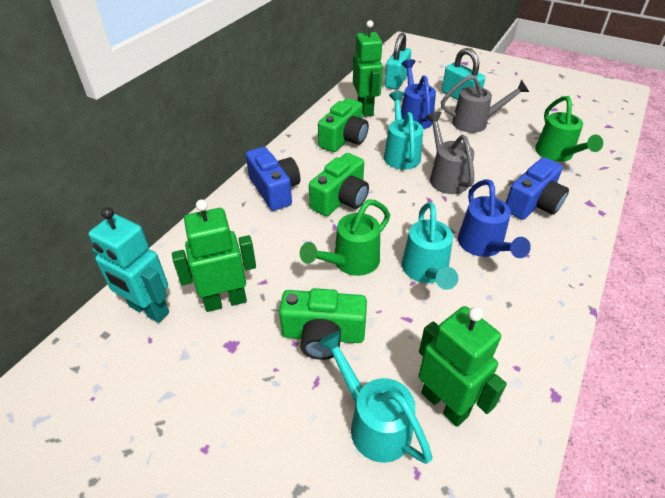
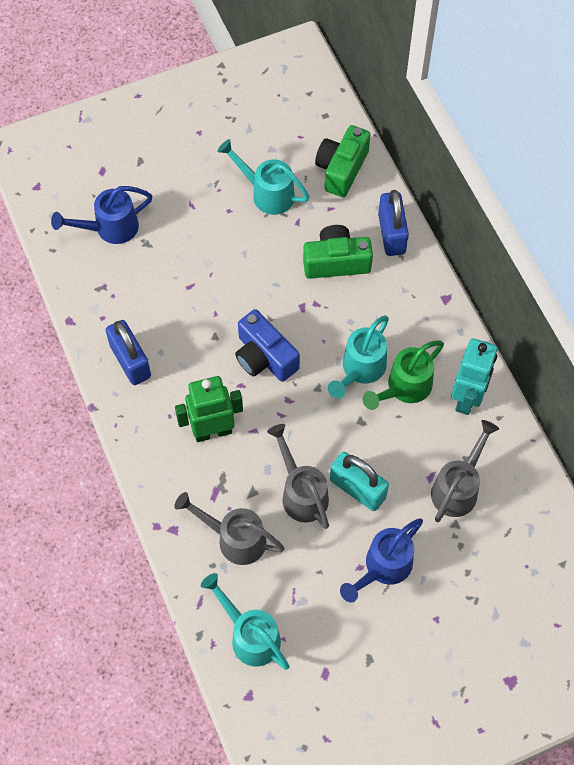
blue camera: [246,147,300,211] [506,157,569,220] = 2 -> [235,309,300,382] = 1
blue padlock: none = 0 -> [106,320,151,385] [378,190,409,256] = 2
green camera: [279,288,367,360] [309,153,369,216] [318,98,369,152] = 3 -> [303,225,373,279] [315,125,371,197] = 2
green robot: [172,199,256,312] [353,20,383,117] [418,306,507,427] = 3 -> [175,376,243,442] = 1
green watering can: [300,200,390,276] [535,96,603,162] = 2 -> [363,340,444,410] = 1
grey watering can: [426,112,474,194] [441,75,529,133] = 2 -> [174,492,285,565] [267,424,329,529] [431,420,499,522] = 3
turquoise padlock: [385,33,411,90] [442,48,485,100] = 2 -> [330,452,389,511] = 1

